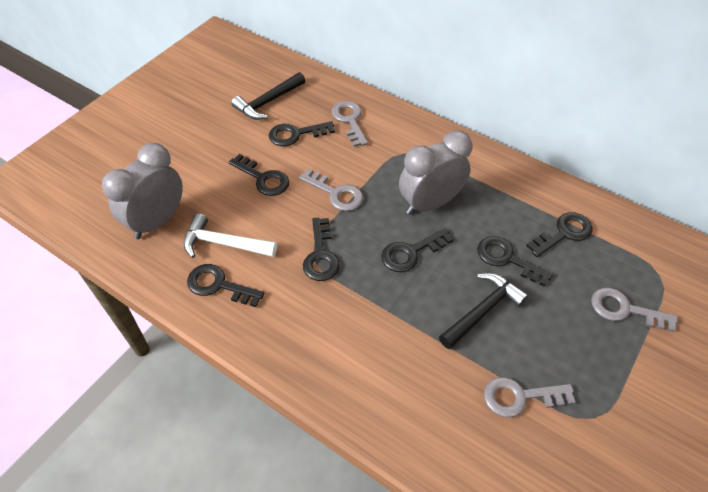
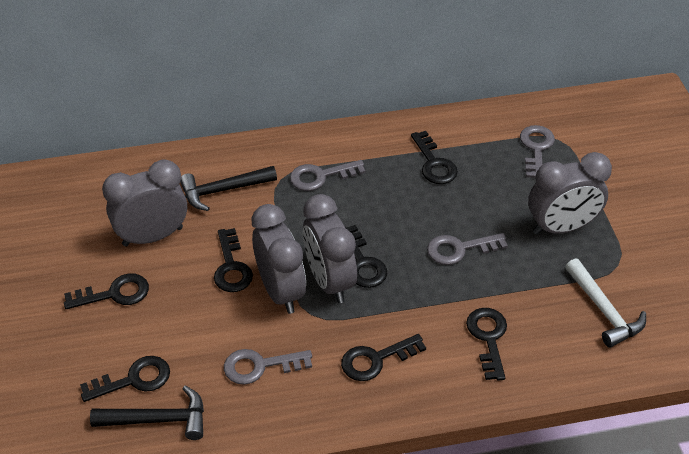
grey clock: [102,143,183,239] [399,131,472,215] = 2 -> [102,159,187,247] [252,204,306,314] [303,194,357,303] [528,152,612,235] = 4

